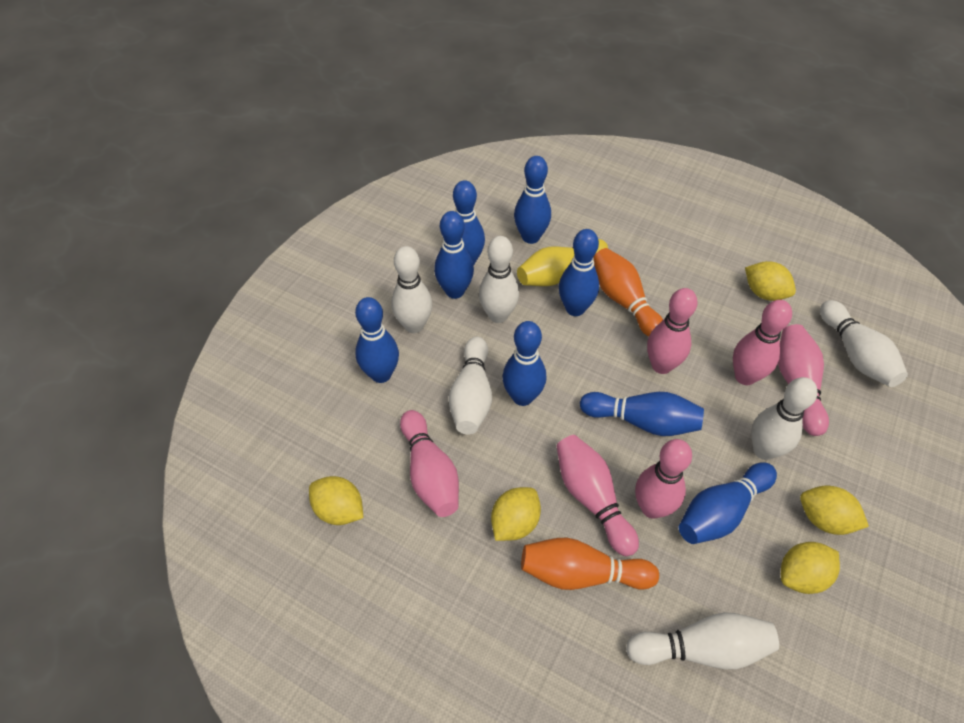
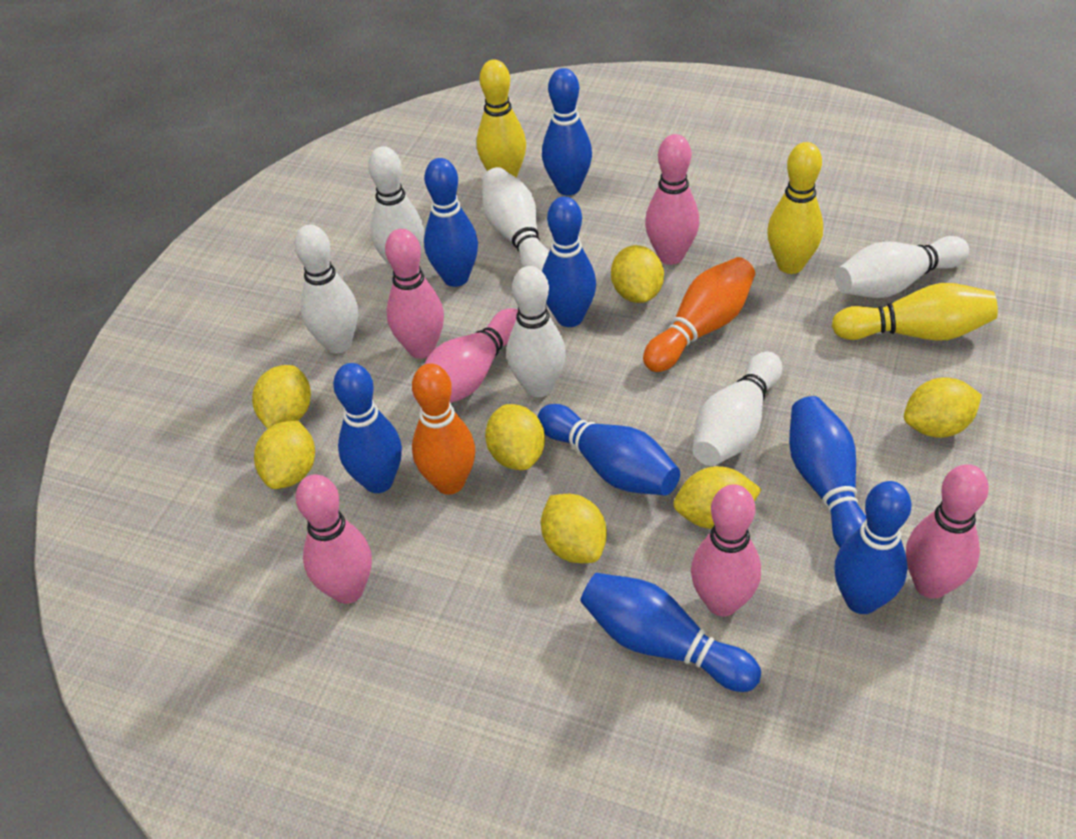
yellow bowling pin: [517,239,608,286] = 1 -> [477,60,526,178] [767,142,823,274] [832,283,998,341] = 3
yellow lemon: [309,476,363,525] [491,487,541,541] [745,261,796,301] [781,542,840,594] [800,486,869,535] = 5 -> [252,365,311,429] [254,421,315,489] [485,404,545,470] [541,494,607,563] [611,245,664,303] [673,466,761,529] [904,377,982,438] = 7

